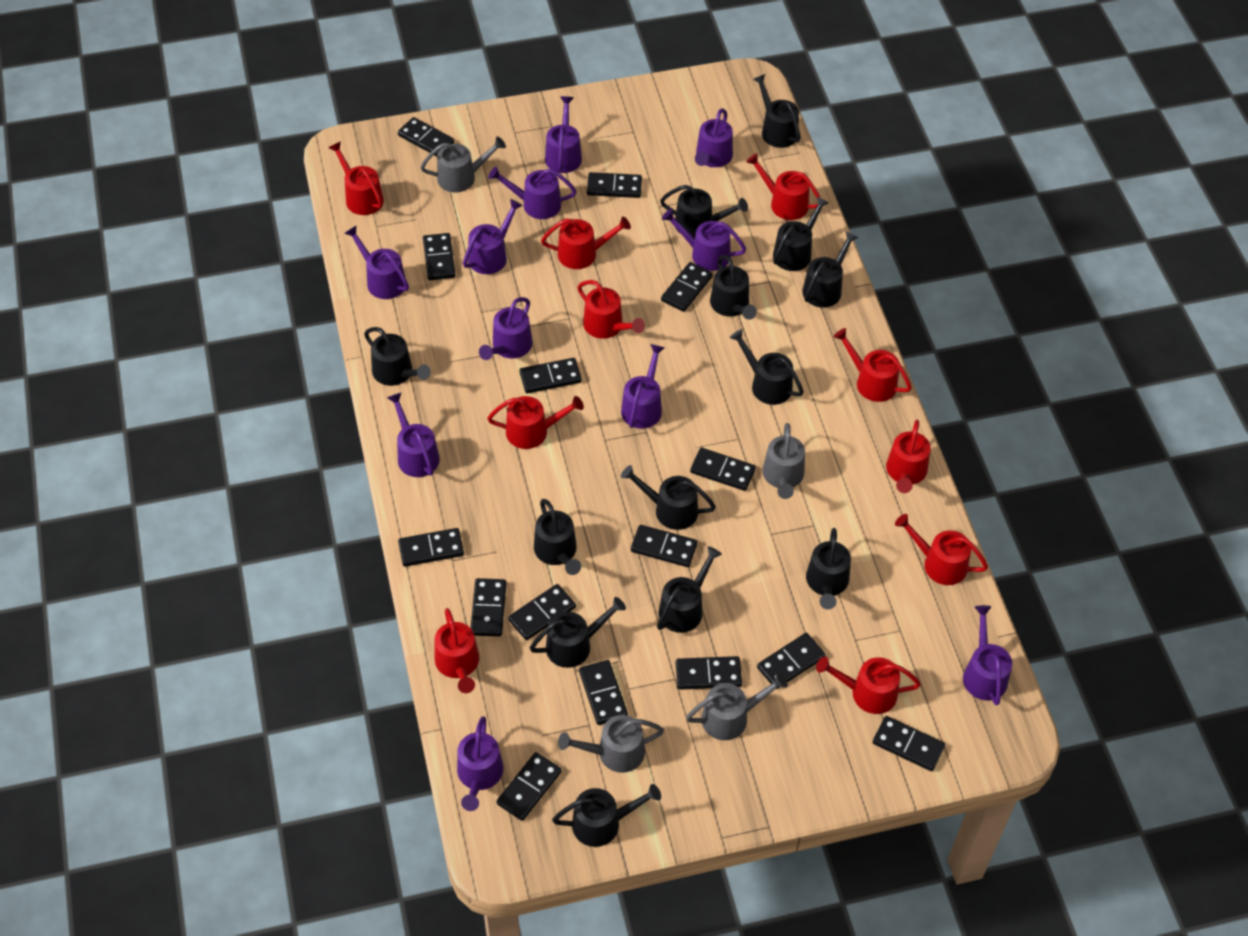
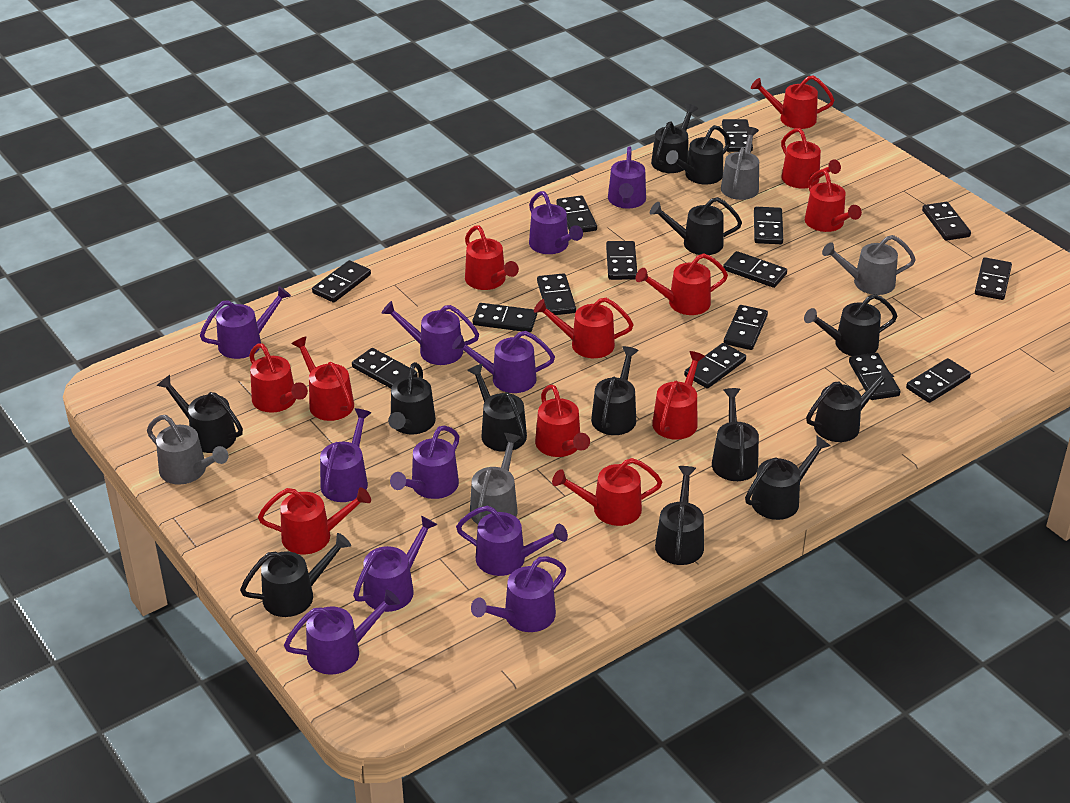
red watering can: [329,141,384,215] [434,608,479,693] [487,396,584,449] [541,217,631,269] [578,280,645,339] [746,153,821,220] [816,657,921,714] [833,328,912,402] [886,420,931,493] [895,514,988,585] = 10 -> [249,343,308,413] [258,487,371,554] [292,336,354,421] [465,226,519,290] [534,298,634,358] [535,384,590,457] [552,458,662,526] [636,253,728,315] [652,351,705,440] [751,76,834,129] [781,128,841,189] [805,169,862,232] = 12

